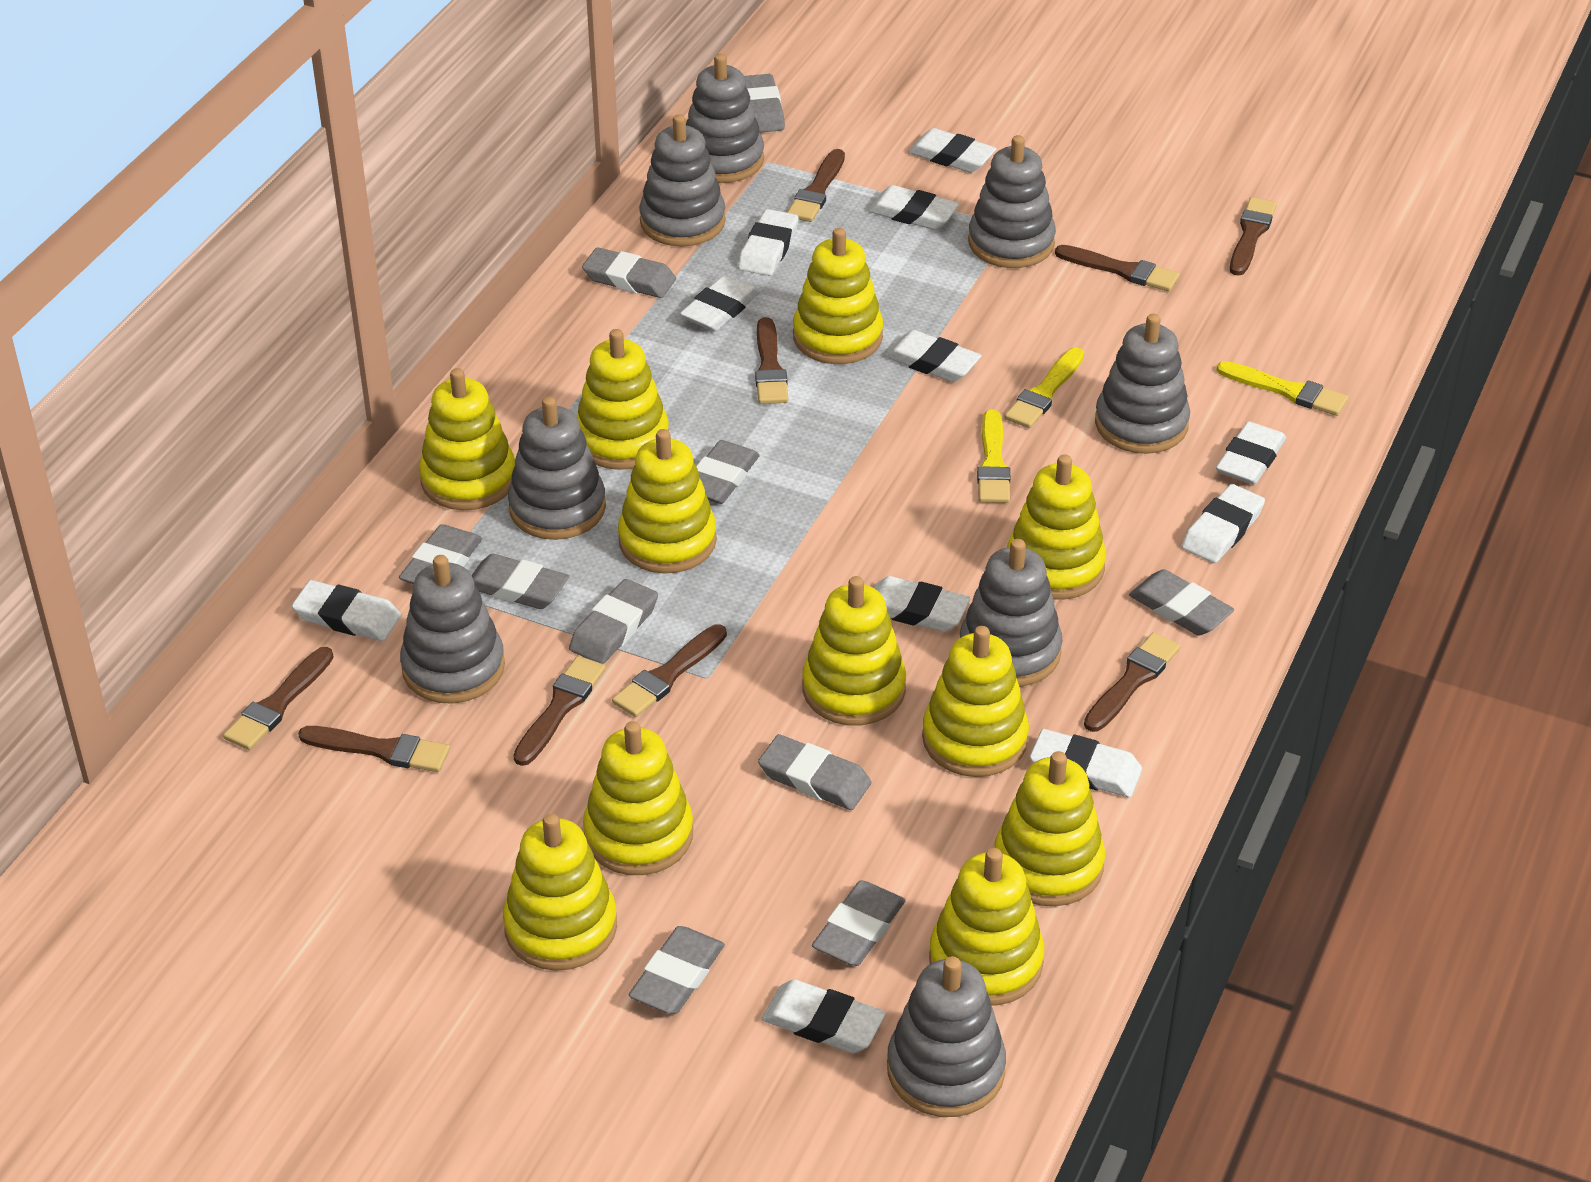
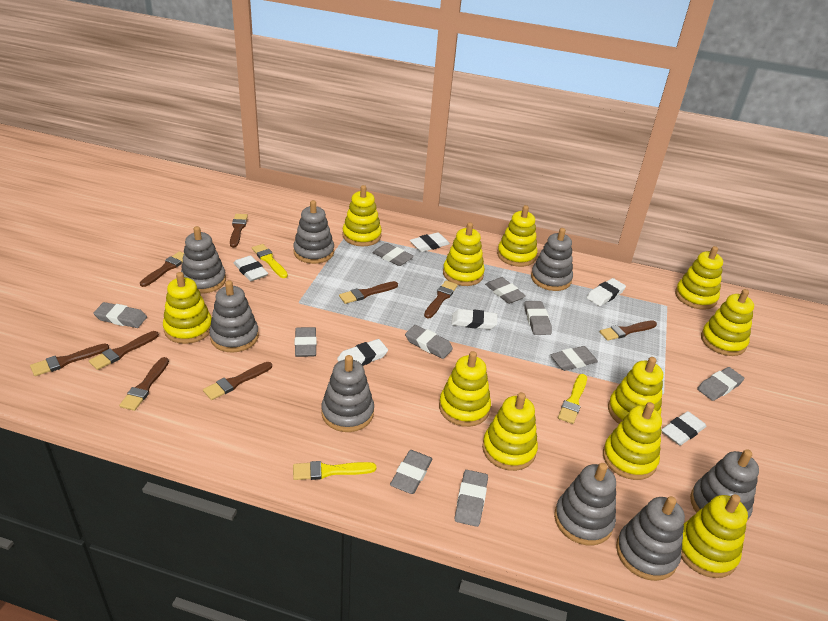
white eraser: [292,580,401,641] [680,275,760,331] [738,209,799,276] [762,979,886,1053] [868,185,959,230] [874,576,971,632] [885,330,982,382] [908,128,997,173] [1030,729,1142,797] [1182,484,1265,563] [1216,421,1286,484] = 11 -> [234,255,268,281] [337,339,388,366] [410,232,450,252] [452,309,497,329] [586,278,626,306] [661,411,706,446] = 6

